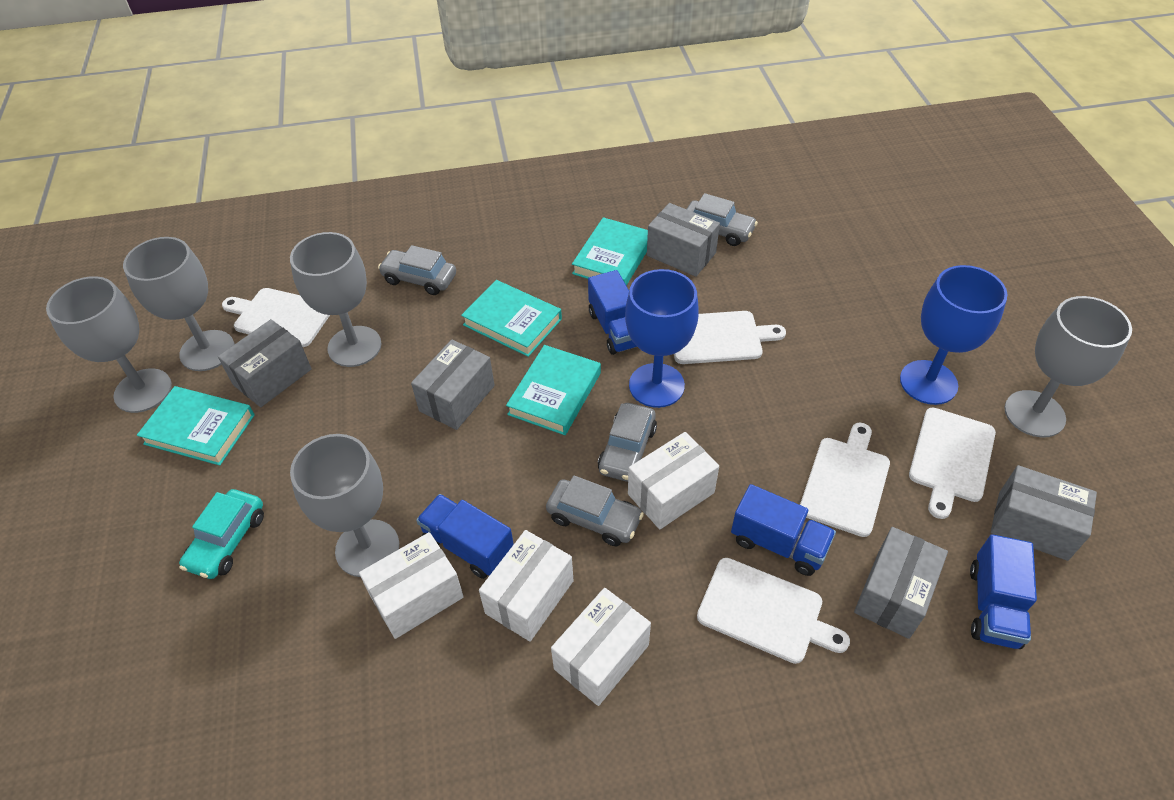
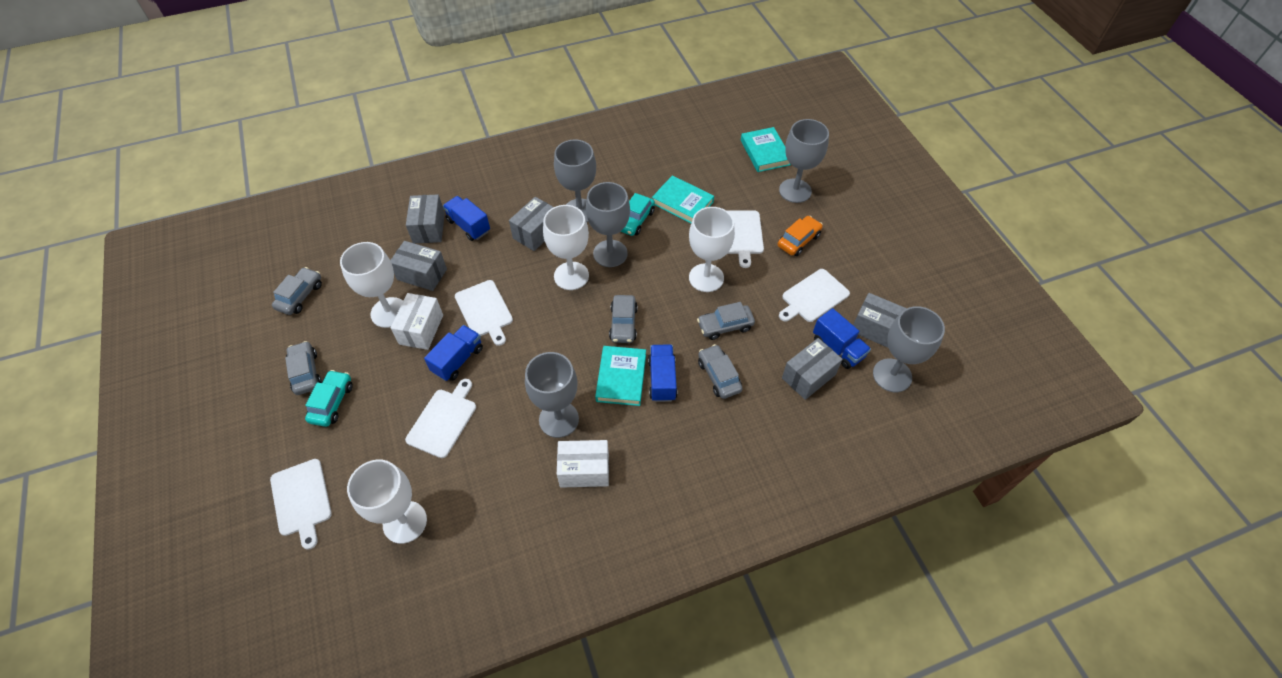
blue goblet: [625,269,699,408] [900,265,1008,405] = 2 -> none = 0
grey car: [378,245,456,295] [546,475,644,546] [598,403,657,482] [687,193,758,246] = 4 -> [272,267,322,315] [285,341,322,395] [609,295,638,343] [697,302,755,340] [698,344,743,399] = 5
orange car: none = 0 -> [778,216,823,256] = 1
turquoise book: [137,386,255,466] [461,280,562,357] [506,345,601,435] [572,217,648,286] = 4 -> [595,346,646,406] [652,175,714,223] [741,127,791,172] = 3
turquoise car: [179,489,264,579] = 1 -> [305,370,353,427] [620,193,655,236] = 2
white box: [359,532,464,639] [479,530,574,642] [551,588,651,706] [628,432,719,529] = 4 -> [391,293,443,350] [557,440,609,488] = 2
white goblet: none = 0 -> [340,242,403,328] [347,460,427,544] [543,205,589,290] [689,207,735,292] = 4

